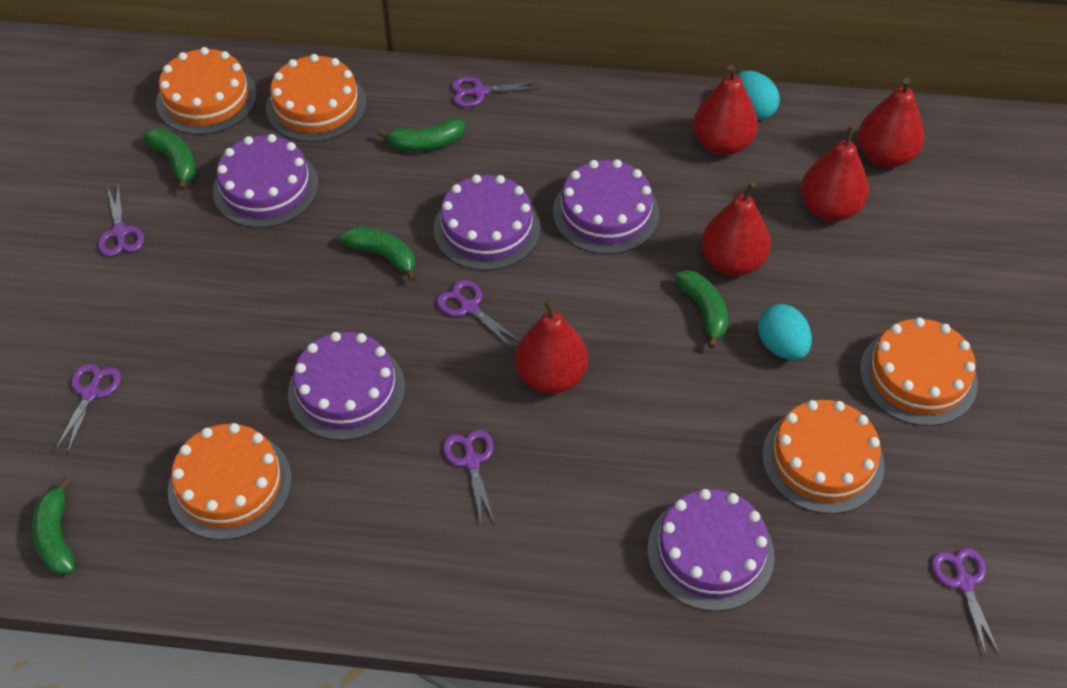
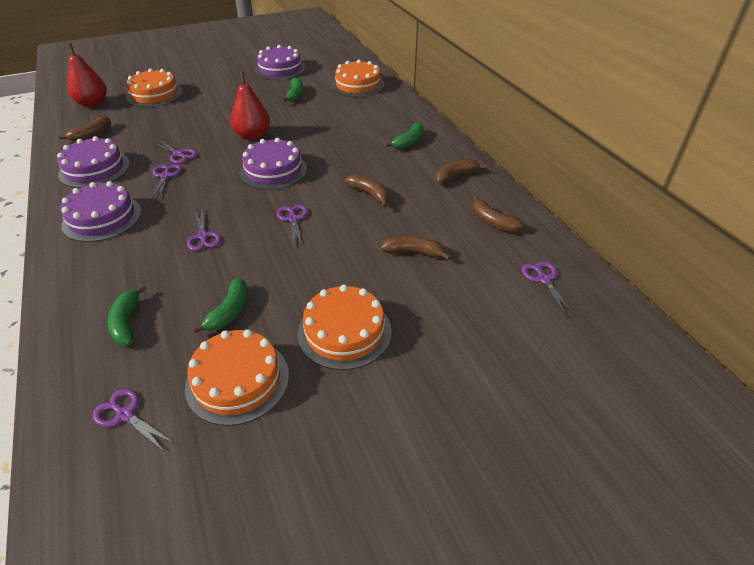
brown banana: none = 0 -> [59,116,111,142] [345,174,389,208] [381,236,451,260] [435,159,486,184] [472,196,525,232] = 5
green banana: [32,478,75,575] [143,128,196,190] [340,227,416,281] [377,119,465,151] [674,270,728,349] = 5 -> [108,285,146,346] [193,278,248,333] [282,77,304,102] [385,122,424,149] = 4
orange cake: [156,47,257,135] [168,423,292,540] [266,54,366,142] [762,400,885,514] [860,317,978,426] = 5 -> [126,68,183,107] [185,329,289,426] [298,284,392,370] [332,60,384,97] = 4
purple cake: [213,134,318,228] [288,332,405,441] [434,174,541,271] [553,159,659,254] [648,489,775,611] = 5 -> [57,136,130,188] [60,181,142,242] [240,138,307,190] [255,45,306,80] = 4
red pear: [515,299,588,394] [693,64,758,155] [701,182,771,276] [801,125,869,221] [858,78,924,168] = 5 -> [67,43,107,108] [231,72,270,141] = 2
turquoise egg: [737,71,780,120] [758,304,812,360] = 2 -> none = 0

